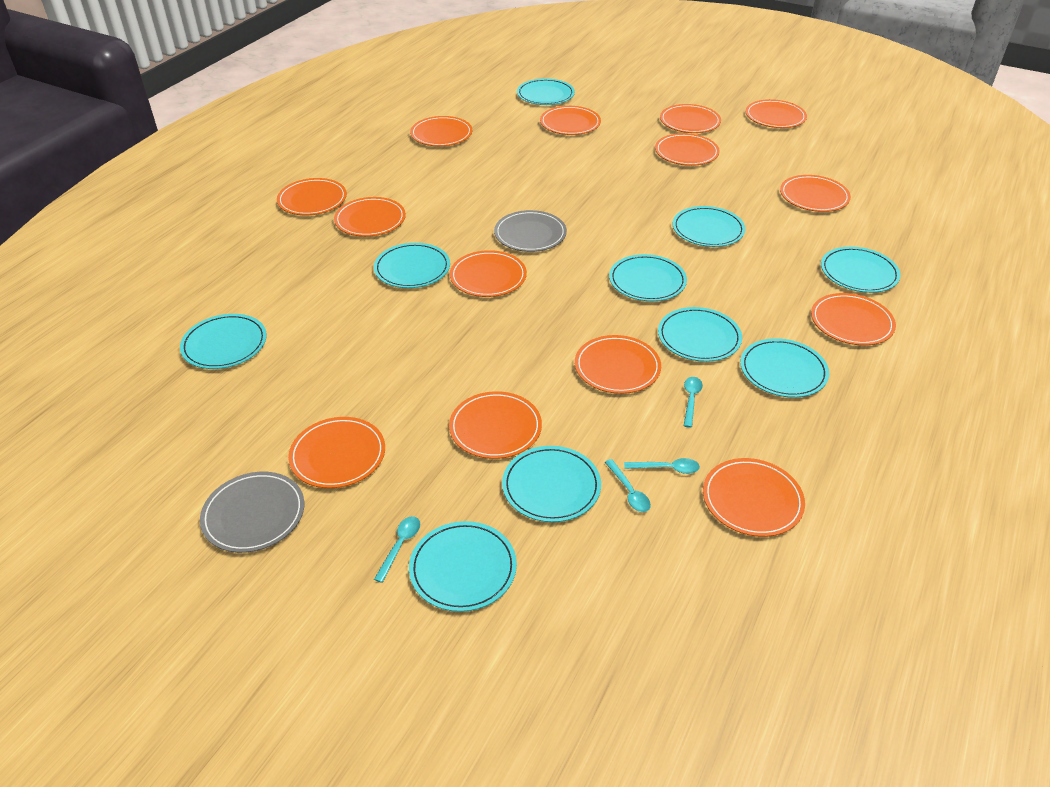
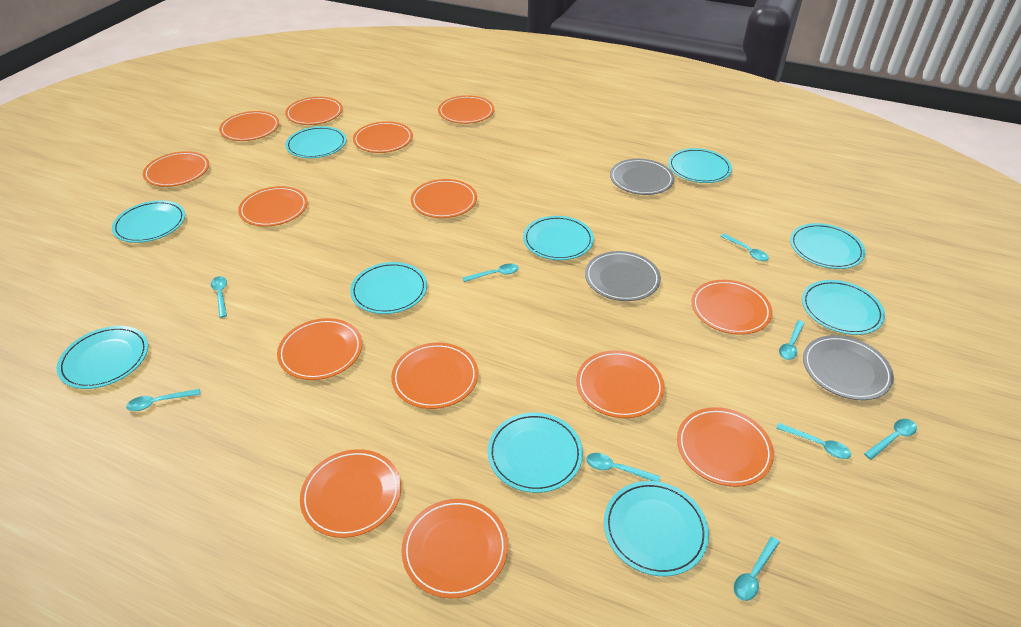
grey plate: [200,472,304,553] [494,210,567,252] = 2 -> [585,251,661,301] [610,159,674,195] [803,335,894,400] = 3
turquoise spoon: [374,516,420,583] [605,459,651,512] [624,458,700,474] [684,377,703,428] = 4 -> [126,389,200,411] [211,276,227,318] [462,263,519,282] [586,453,660,482] [721,234,769,261] [734,537,780,601] [776,423,851,459] [779,320,805,360] [864,419,917,460] = 9

